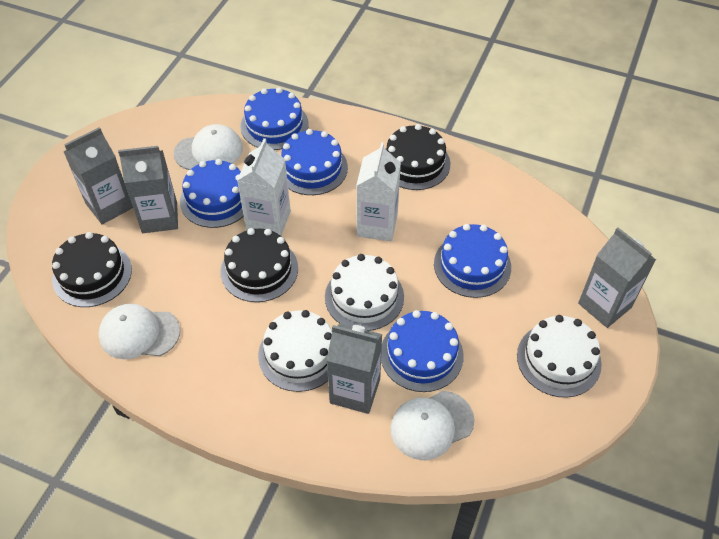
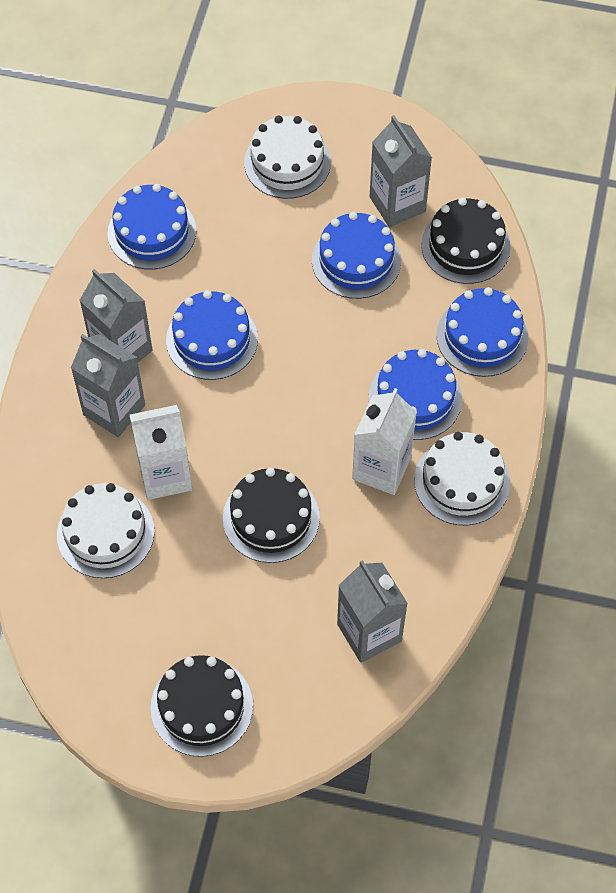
white cap: [98,304,180,359] [174,124,243,170] [390,391,475,460] = 3 -> none = 0

